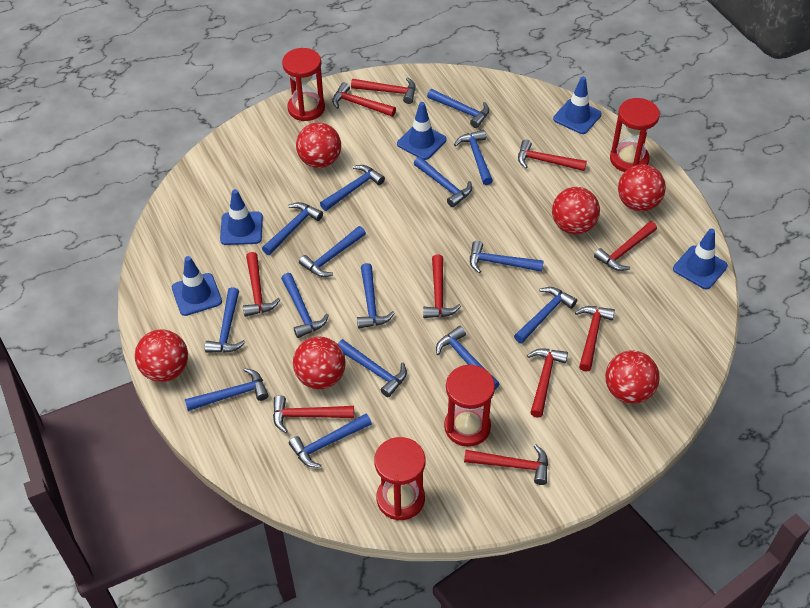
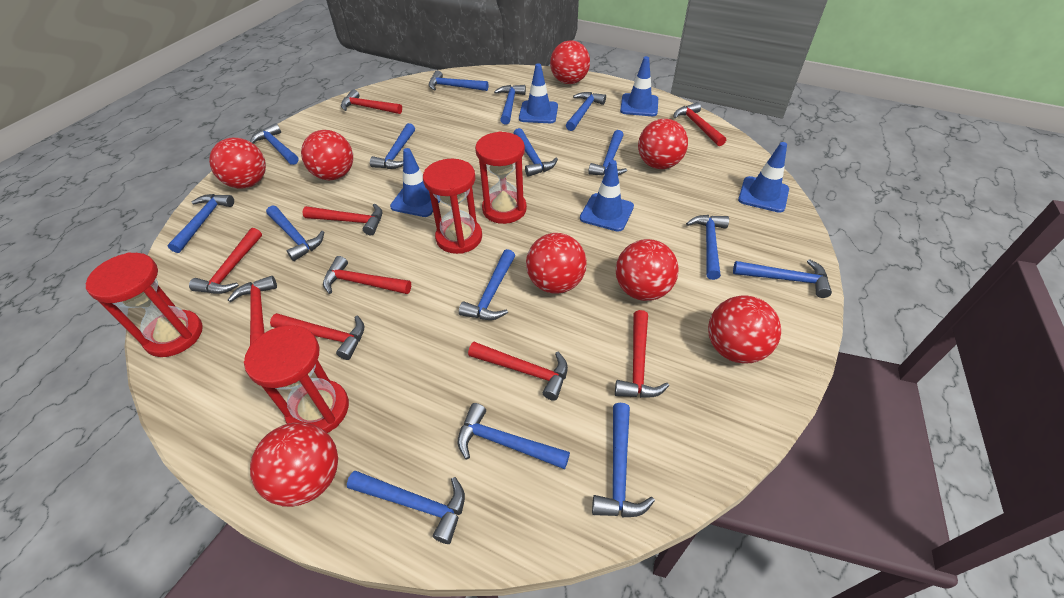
red ball: [135,330,188,382] [293,337,346,389] [296,122,341,168] [552,187,600,235] [605,351,660,404] [618,164,666,211] = 6 -> [209,138,266,189] [250,422,338,507] [301,130,353,180] [526,233,587,293] [550,40,590,84] [616,239,679,301] [638,119,688,169] [708,295,781,364] = 8
red hammer: [243,252,280,317] [273,395,354,433] [332,82,396,117] [351,77,416,104] [423,254,461,318] [464,445,548,485] [518,140,587,171] [527,348,568,418] [575,306,615,372] [594,221,657,271] = 10 -> [189,228,262,294] [228,276,277,346] [270,313,365,360] [303,204,382,235] [323,256,411,294] [341,90,402,114] [468,342,568,401] [615,310,669,398] [673,102,726,146] = 9

